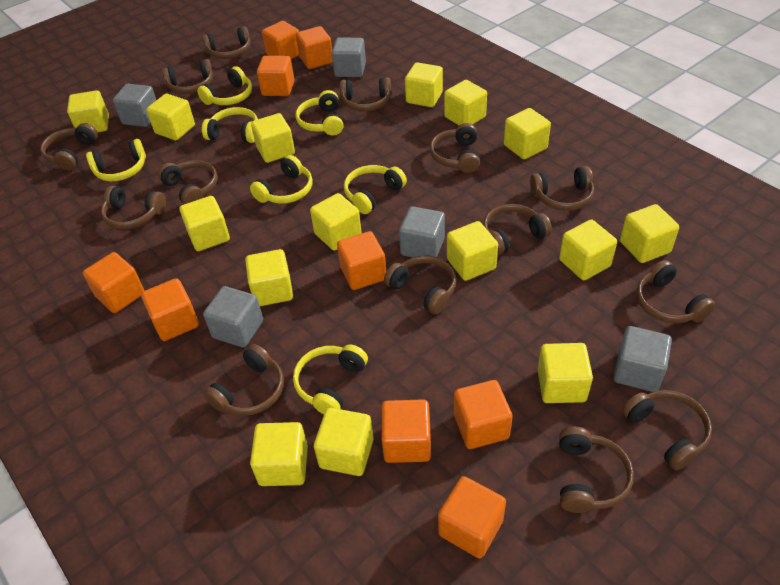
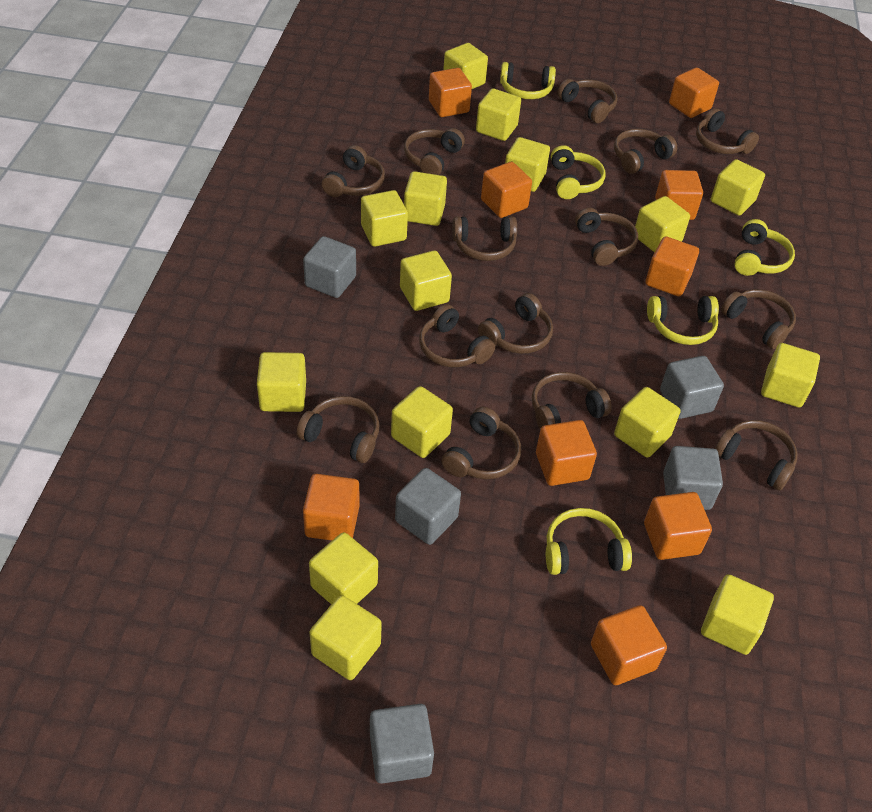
yellow headphones: [86,139,146,181] [197,66,252,105] [202,107,258,143] [250,155,313,204] [293,344,368,414] [295,90,343,136] [344,165,407,214] = 7 -> [500,62,556,99] [546,508,632,575] [551,145,605,199] [647,296,719,345] [734,219,795,276] = 5

